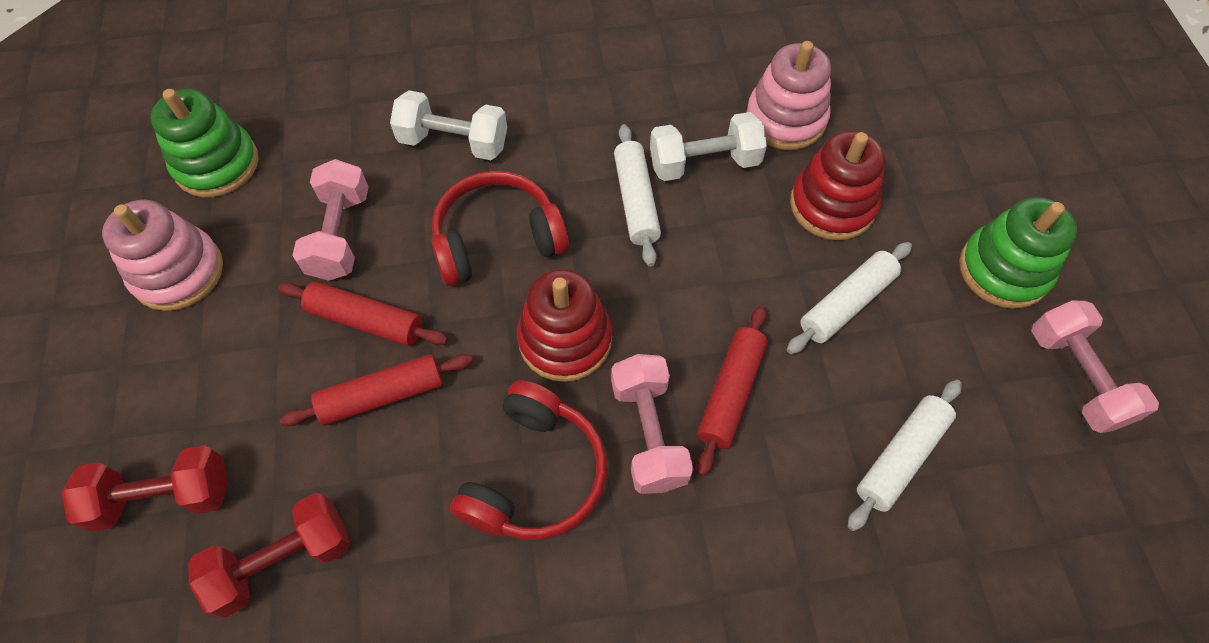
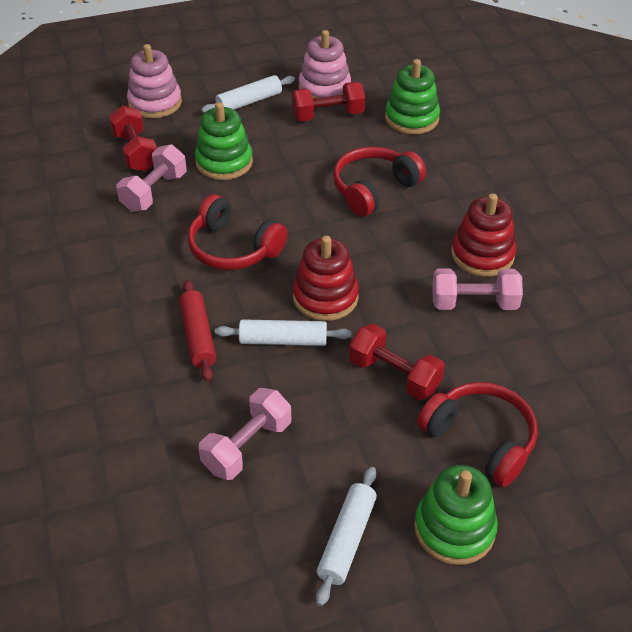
green stacking toy: [151,89,259,198] [959,197,1077,309] = 2 -> [195,102,253,180] [385,59,440,134] [414,465,498,565] = 3
red dumbbell: [61,445,228,532] [188,493,350,617] = 2 -> [109,105,157,172] [292,82,365,121] [349,324,445,400] = 3
red headphones: [432,171,569,286] [450,380,607,540] = 2 -> [188,194,287,270] [333,146,426,217] [417,382,538,487] = 3
red rolling pin: [278,281,448,346] [280,354,473,426] [697,306,768,476] = 3 -> [179,280,216,382] = 1
white dumbbell: [390,90,507,160] [650,112,767,181] = 2 -> none = 0

